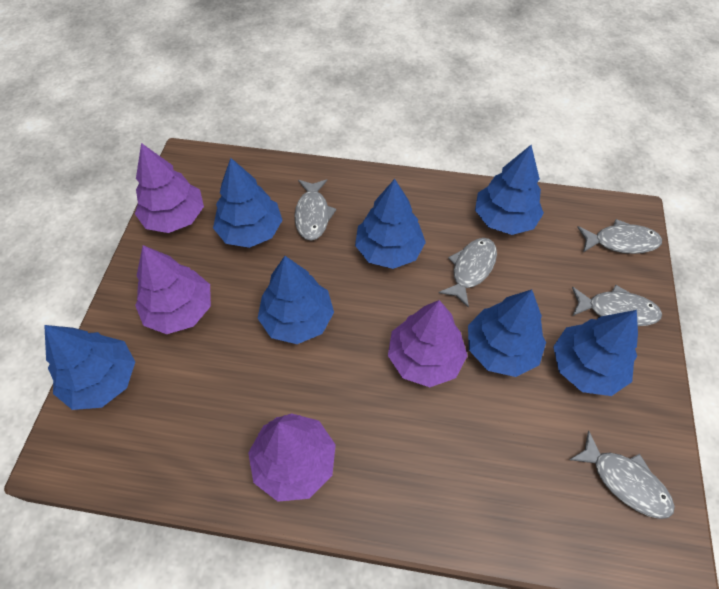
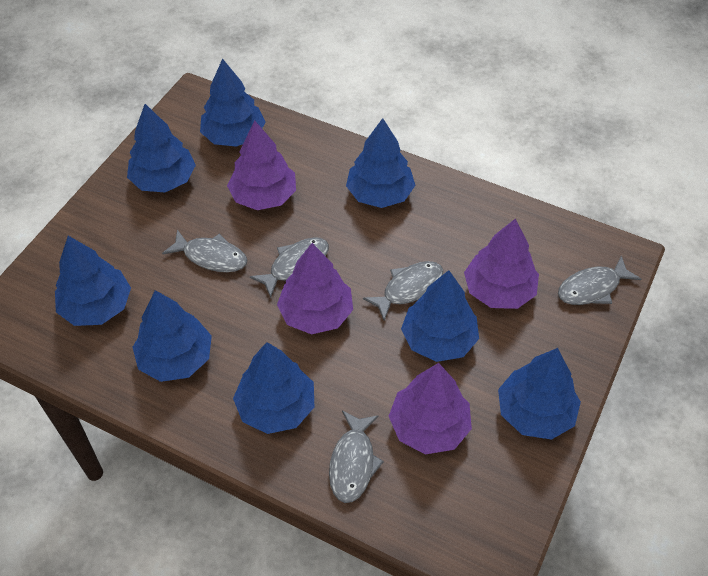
blue tree: [44,325,135,410] [213,158,283,248] [258,256,334,344] [355,179,426,269] [468,289,546,377] [475,145,544,235] [553,310,638,396] = 7 -> [55,236,131,326] [127,104,196,192] [133,290,212,382] [200,58,265,147] [233,342,314,434] [346,118,416,208] [401,270,479,362] [498,348,581,440] = 8

